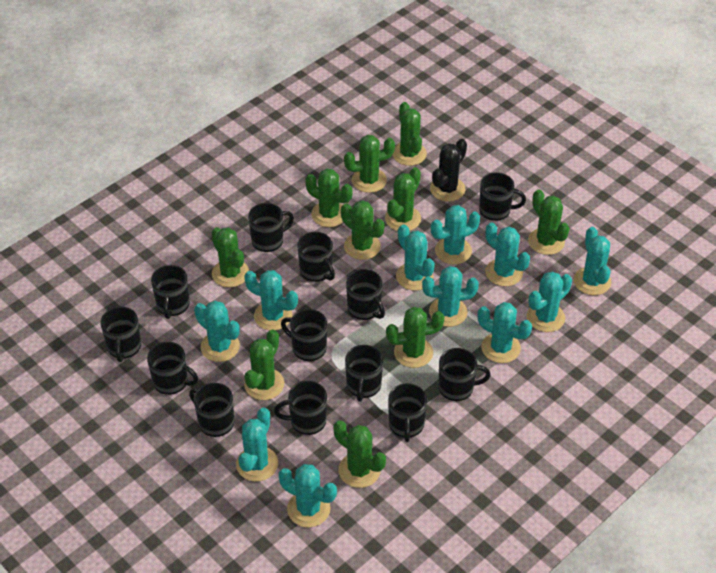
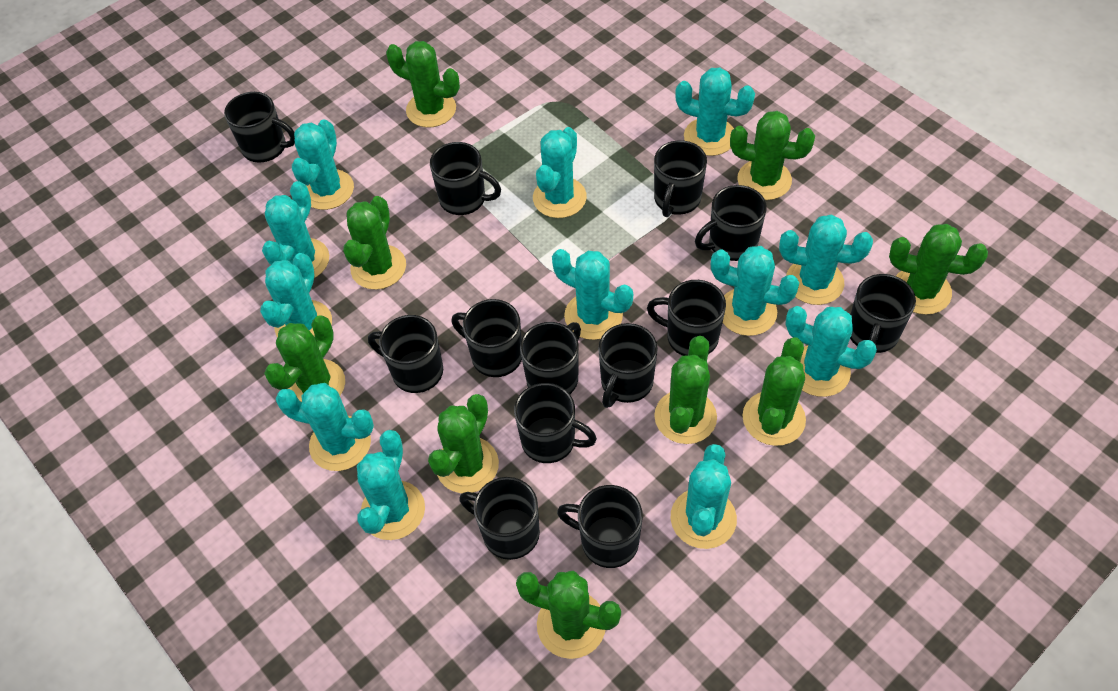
black cactus: [430,139,467,202] = 1 -> none = 0
green cactus: [211,227,249,287] [244,329,284,400] [305,169,352,227] [334,420,386,488] [341,201,384,260] [344,135,395,193] [385,167,421,231] [386,307,444,368] [392,102,427,166] [528,189,570,255] = 10 -> [264,315,345,402] [343,196,406,290] [386,41,460,128] [428,394,499,493] [516,571,621,659] [654,336,717,444] [730,111,815,200] [742,337,806,446] [889,224,988,315] = 9
turquoise cactus: [194,301,240,362] [236,407,278,482] [244,270,298,330] [278,464,337,528] [396,224,435,291] [422,266,479,327] [431,205,480,264] [478,302,532,363] [485,223,530,287] [527,272,572,332] [573,227,611,295] = 11 -> [260,253,332,337] [262,181,329,278] [276,383,374,471] [292,119,354,210] [357,430,425,540] [533,127,587,218] [552,249,633,340] [671,444,737,549] [675,67,755,156] [711,246,799,336] [779,215,873,305] [785,306,877,397] = 12

